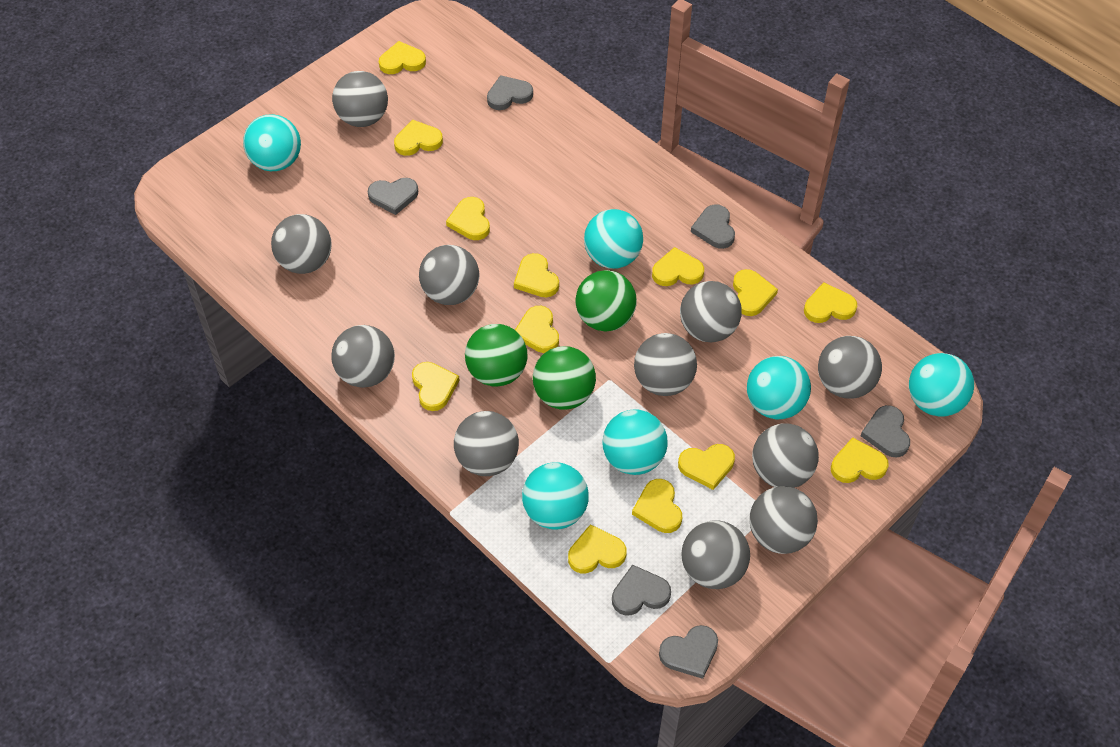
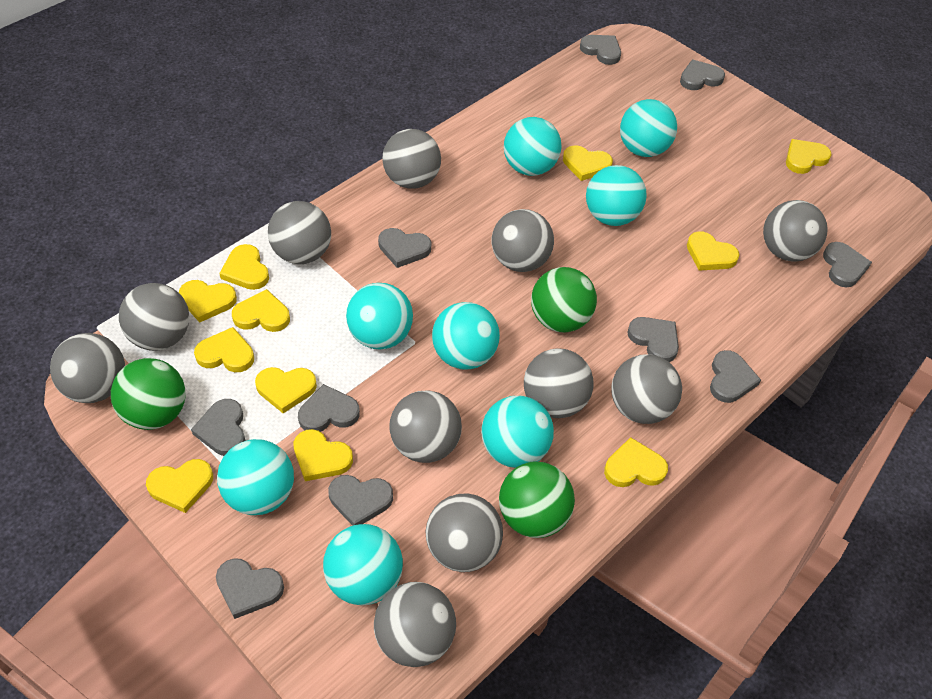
grey heart: [368,178,418,215] [487,75,533,110] [612,565,671,615] [659,625,718,679] [691,204,735,249] [861,405,910,457] = 6 -> [191,399,245,456] [216,558,284,619] [298,384,360,432] [328,475,393,526] [378,228,431,268] [580,35,621,65] [627,317,679,362] [680,59,725,90] [710,350,761,403] [823,242,872,288] = 10
turquoise ball: [243,114,301,171] [522,462,589,529] [584,209,643,269] [602,409,668,475] [747,356,811,420] [909,353,974,417] = 6 -> [217,439,294,515] [323,524,403,606] [346,283,413,349] [432,302,500,370] [481,396,554,468] [504,117,562,176] [586,165,647,226] [620,99,677,157] = 8
yellow heart: [379,41,426,74] [394,120,443,156] [412,362,460,411] [446,197,490,240] [514,253,559,297] [515,306,559,353] [568,524,627,573] [632,479,682,533] [652,247,704,286] [678,444,735,490] [733,269,778,316] [804,282,857,323] [831,437,889,483] = 13 -> [146,459,213,513] [179,280,237,323] [194,327,254,372] [219,244,269,290] [232,289,290,332] [255,367,317,413] [294,429,353,481] [563,145,613,181] [604,437,668,487] [687,231,740,271] [786,139,832,174] = 11

